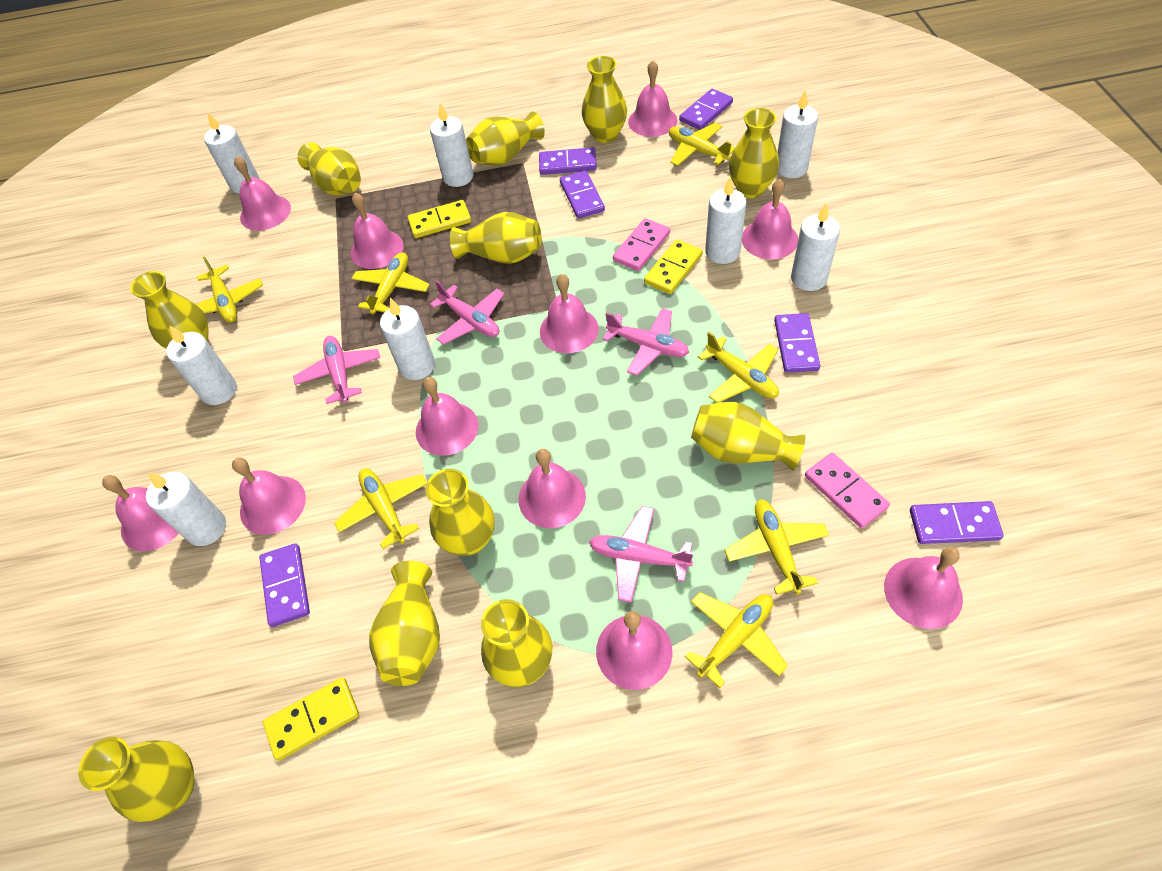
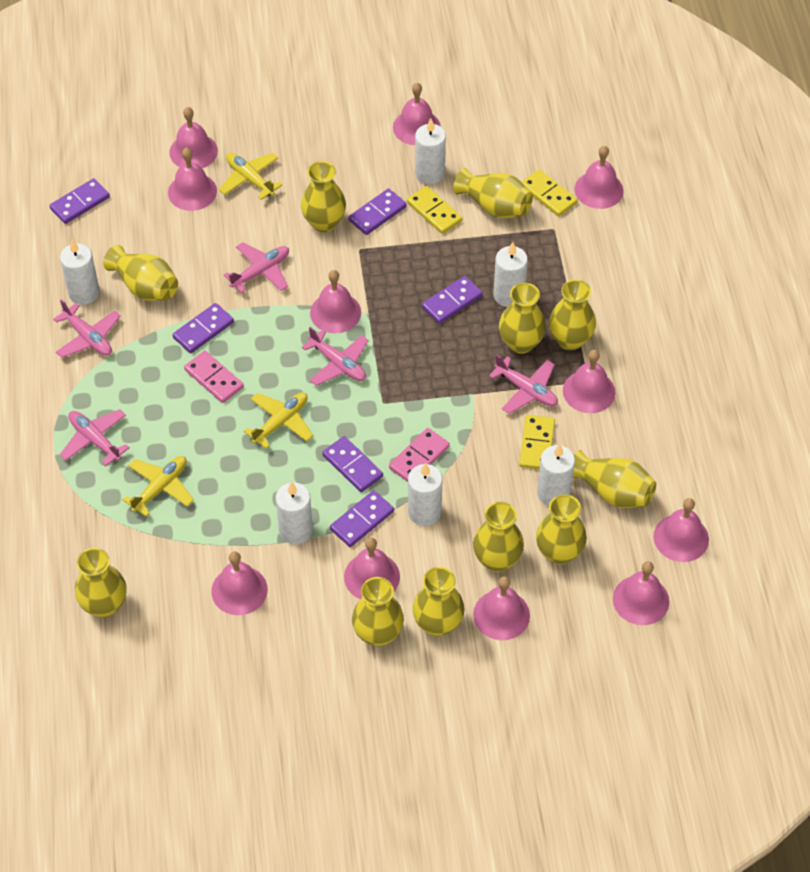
pink plane: [293,336,380,404] [430,280,504,345] [589,506,694,603] [603,308,689,376] = 4 -> [53,299,121,358] [60,409,130,466] [224,242,289,293] [302,327,369,386] [489,355,558,414] = 5
white candle: [146,472,226,546] [166,325,237,405] [204,113,260,194] [380,298,435,380] [430,103,473,187] [705,177,746,264] [777,90,818,178] [791,203,840,291] = 8 -> [60,239,100,305] [276,482,313,545] [408,463,442,526] [415,118,446,184] [493,242,528,307] [537,444,575,506] = 6
yellow plane: [196,256,263,323] [334,468,427,549] [351,252,430,314] [669,123,735,166] [685,592,788,688] [698,332,779,403] [724,499,829,595] = 7 -> [123,456,194,517] [219,153,283,200] [244,392,313,449] = 3

